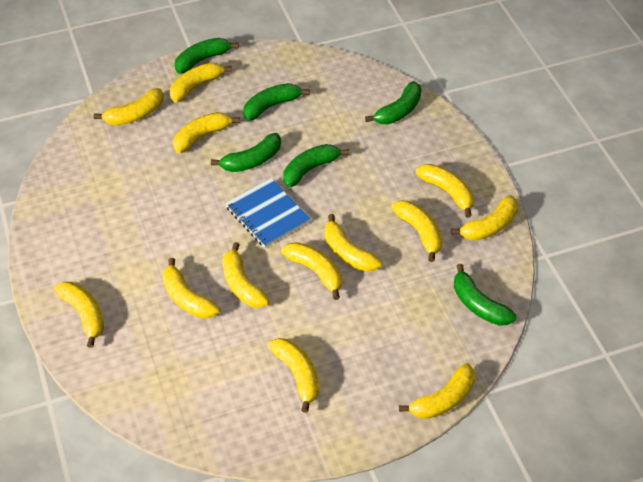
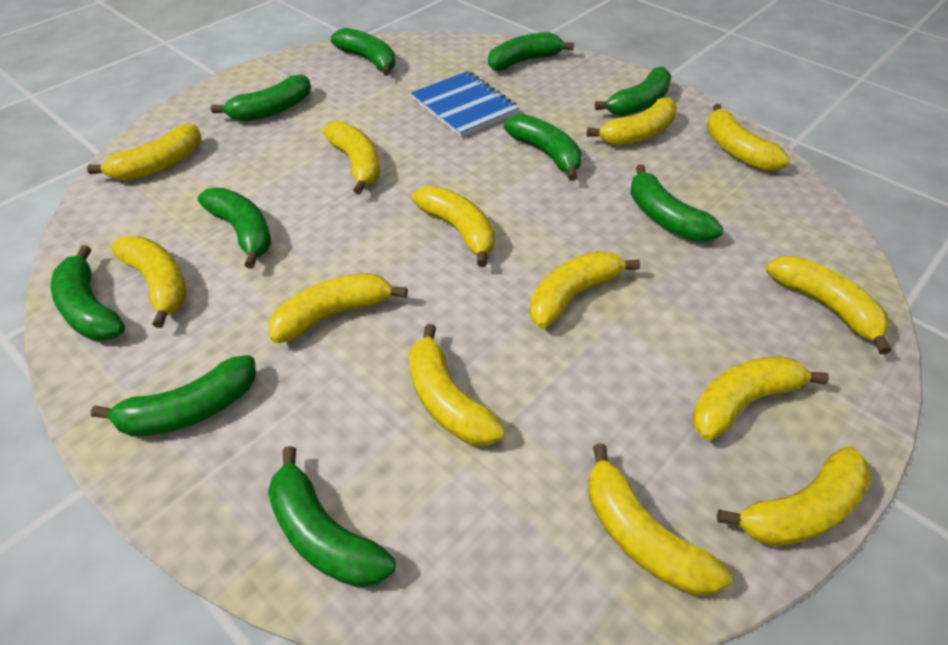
green banana: [175,38,239,74] [211,133,281,172] [243,83,310,121] [283,144,349,187] [365,81,421,124] [454,264,516,326] = 6 -> [51,245,125,341] [91,355,256,437] [198,188,271,268] [211,74,311,121] [268,446,396,588] [331,28,395,76] [488,32,574,71] [504,114,582,181] [595,67,671,116] [630,164,724,242] = 10

